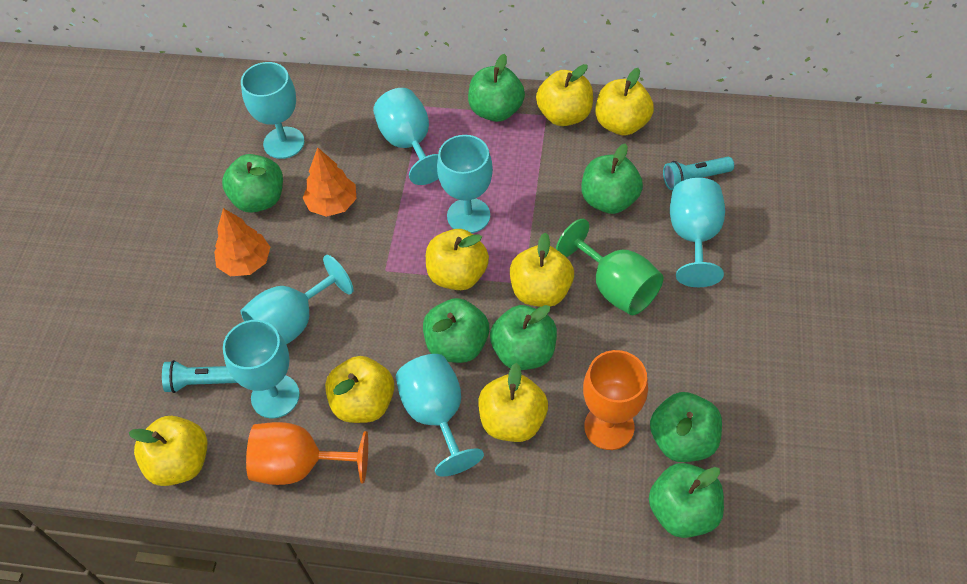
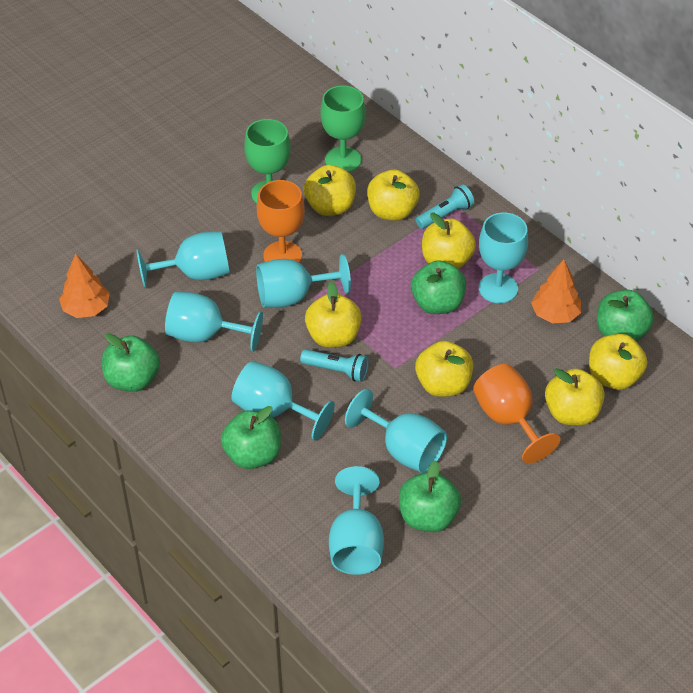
green apple: [222,154,283,213] [423,298,489,363] [468,54,525,122] [490,305,557,370] [581,143,643,214] [649,463,724,538] [650,392,722,462] = 7 -> [102,333,160,392] [221,406,281,469] [399,460,461,532] [411,260,466,314] [597,290,654,341] = 5
green goblet: [556,219,663,315] = 1 -> [244,119,291,203] [320,85,366,172] = 2

